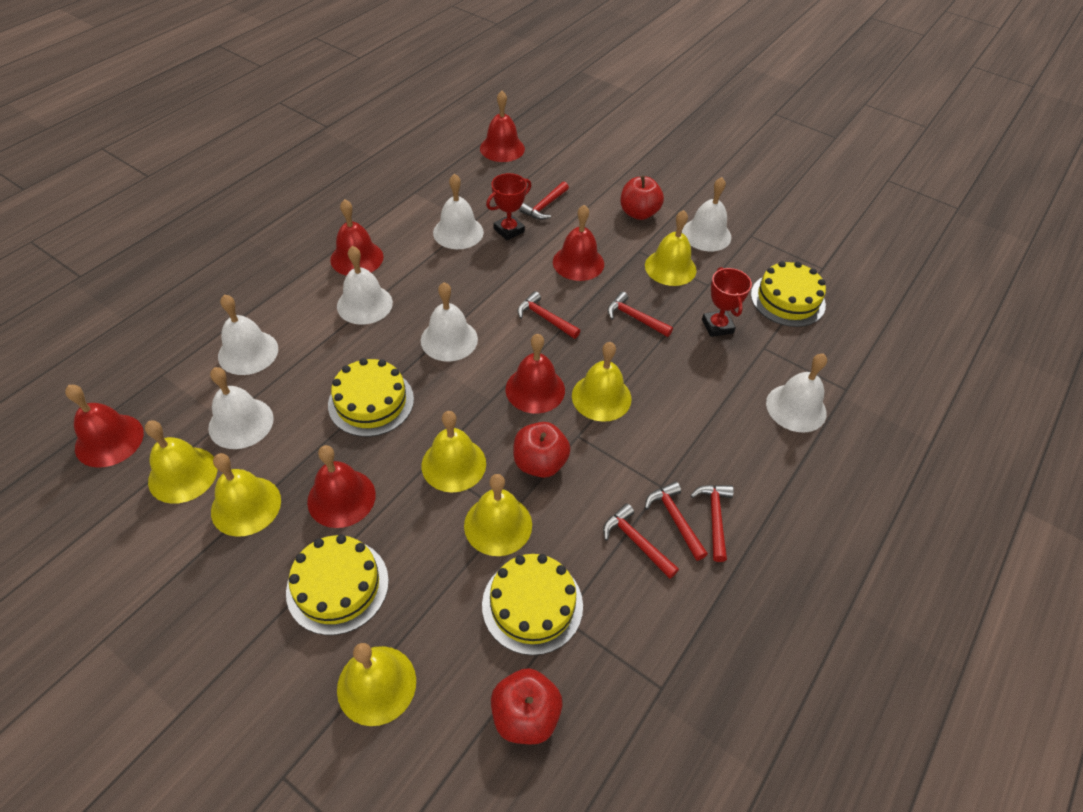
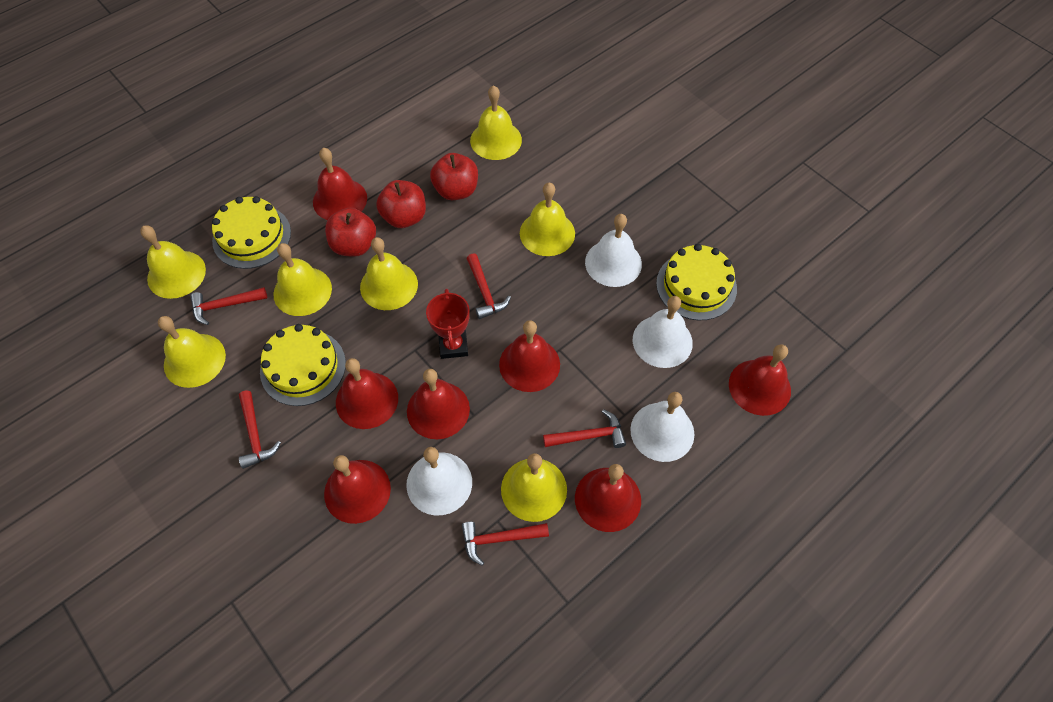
red bell: [65,385,144,468] [307,445,376,528] [330,199,383,276] [480,91,525,162] [506,334,565,414] [553,205,604,281] = 6 -> [313,148,367,220] [324,455,391,524] [336,358,398,429] [407,369,470,439] [499,320,560,392] [575,464,641,532] [729,344,791,416] = 7
red hammer: [518,291,580,339] [519,182,569,220] [603,503,679,579] [607,292,673,337] [645,481,708,561] [690,485,734,562] = 6 -> [190,287,267,325] [239,391,281,469] [462,522,549,566] [467,253,511,319] [543,409,626,448] = 5
red trophy: [486,173,531,240] [702,267,752,337] = 2 -> [426,289,470,359] = 1
white bell: [208,367,274,449] [218,295,278,375] [337,246,393,325] [421,282,478,362] [433,174,484,249] [682,177,731,251] [766,354,827,433] = 7 -> [406,447,472,516] [585,214,642,287] [630,392,695,462] [633,296,693,368] = 4
yellow cake: [286,535,389,635] [328,358,414,437] [482,554,583,655] [751,261,826,327] = 4 -> [212,196,291,269] [260,324,346,406] [656,244,737,320] = 3

